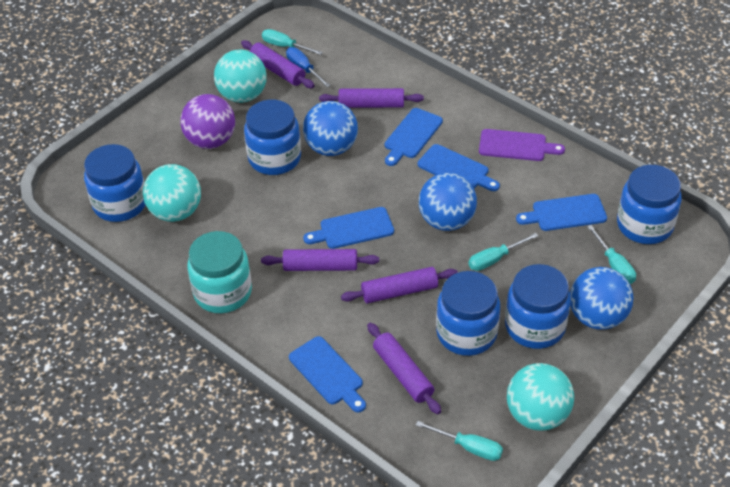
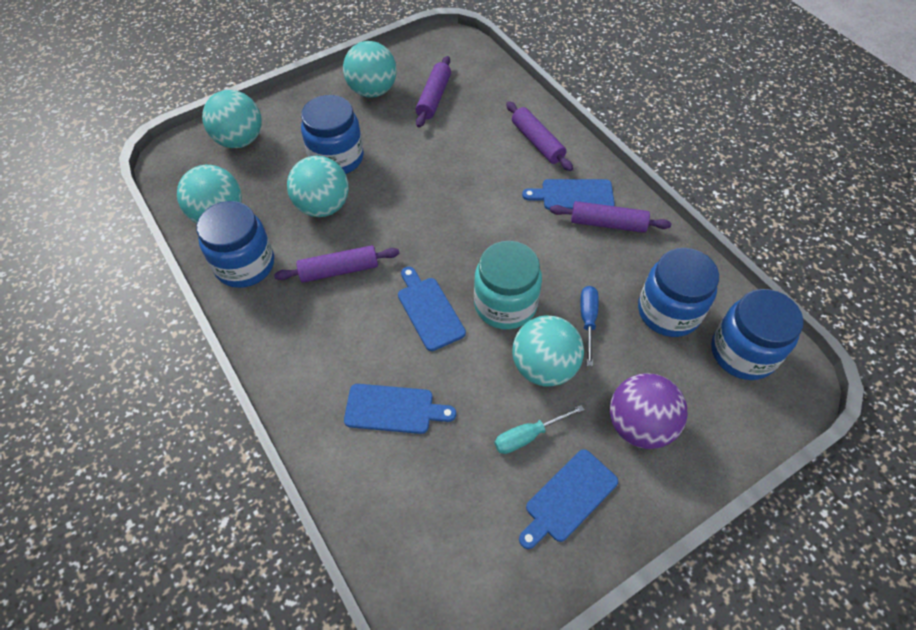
blue ball: [303,101,358,156] [419,172,477,231] [570,267,633,330] = 3 -> none = 0
blue cutting board: [289,336,366,413] [303,207,394,249] [385,108,443,166] [417,144,500,191] [516,194,607,231] = 5 -> [344,384,456,434] [398,267,466,351] [519,449,618,549] [522,179,615,210] = 4
blue jar: [84,144,145,222] [244,100,301,175] [436,271,500,356] [505,264,571,349] [617,165,682,244] = 5 -> [196,201,274,288] [301,95,364,174] [638,248,719,337] [711,289,803,380] = 4
purple cutting board: [479,129,565,161] = 1 -> none = 0
purple rolling pin: [241,40,315,88] [261,249,379,271] [319,88,424,108] [341,267,458,303] [367,323,441,414] = 5 -> [274,245,400,283] [416,56,451,128] [506,101,573,171] [550,201,671,233] = 4
turquoise ball: [143,164,201,222] [214,50,267,103] [507,363,574,431] = 3 -> [177,165,242,223] [202,90,261,148] [287,155,349,217] [343,41,397,98] [512,315,584,387] = 5
turquoise screwdriver: [262,29,323,55] [416,421,503,461] [468,233,538,271] [587,225,636,284] = 4 -> [494,405,584,454] = 1

